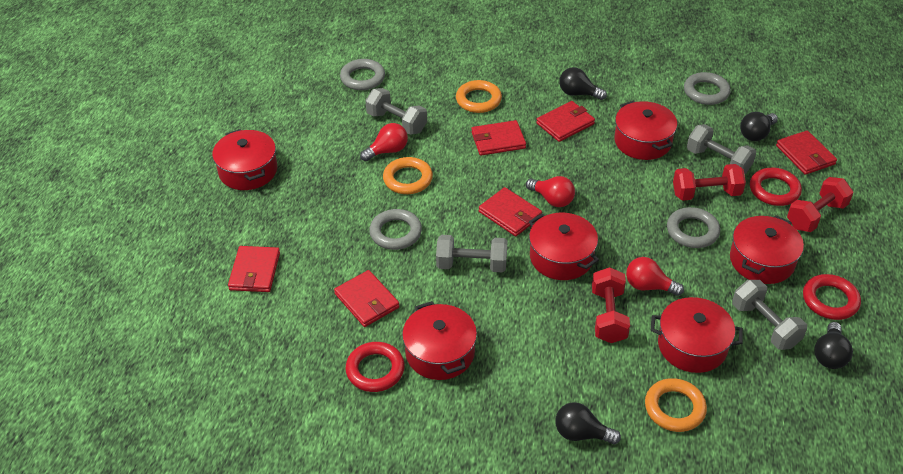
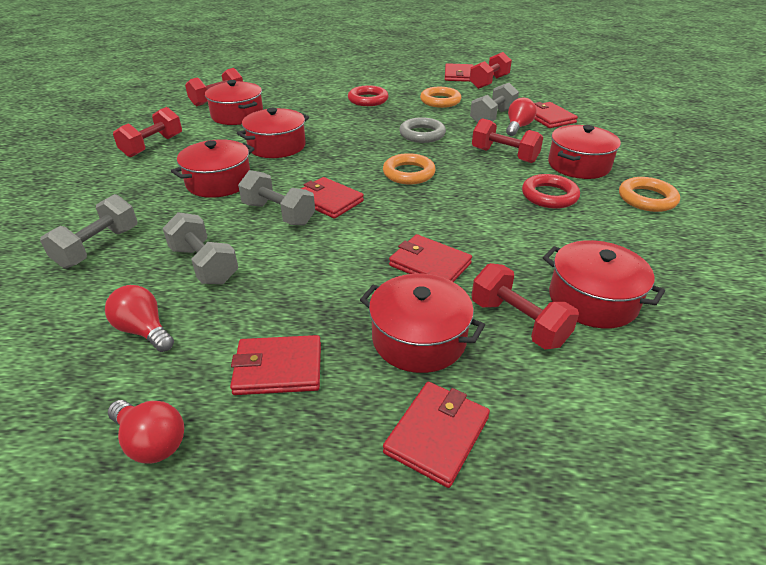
black light bulb: [555,402,621,444] [559,67,607,100] [740,112,778,141] [814,322,853,369] = 4 -> none = 0
grey ring: [340,59,385,90] [369,209,422,250] [667,207,720,248] [684,72,731,105] = 4 -> [399,117,446,143] = 1
red dumbbell: [592,267,630,343] [673,164,746,201] [787,177,854,232] = 3 -> [113,107,182,157] [185,68,243,106] [469,52,512,89] [472,118,543,163] [472,263,579,349] = 5
red ring: [345,342,405,392] [750,168,802,206] [803,274,861,320] = 3 -> [348,85,389,106] [522,174,580,209] = 2

